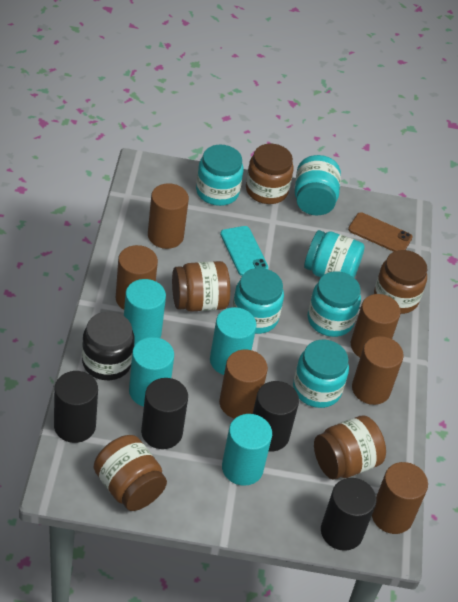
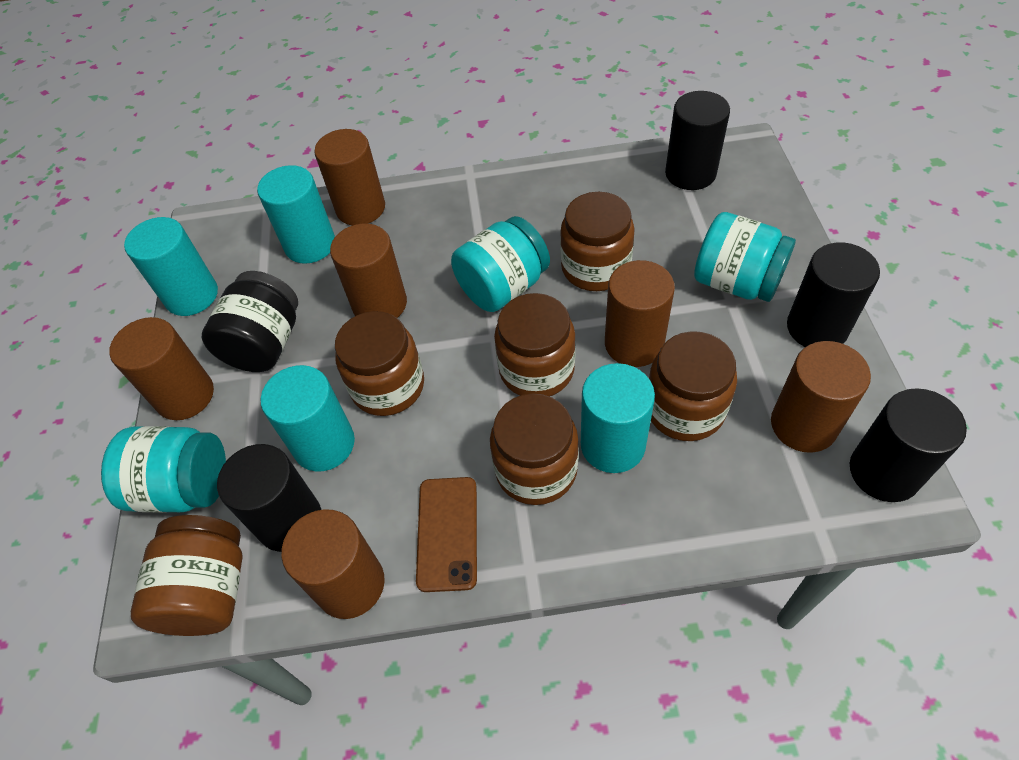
brown jar: [94,435,167,511] [172,261,230,312] [246,144,294,204] [314,416,386,480] [374,250,427,314] = 5 -> [131,515,243,636] [335,311,424,416] [490,393,579,505] [494,293,576,397] [560,192,635,291] [649,331,737,441] = 6
turquoise jar: [196,145,244,206] [232,268,284,334] [293,340,349,408] [295,155,341,215] [304,230,365,278] [308,271,361,337] = 6 -> [101,426,226,513] [451,216,550,312] [694,212,796,302] = 3
turquoise phone: [220,226,268,276] = 1 -> none = 0

